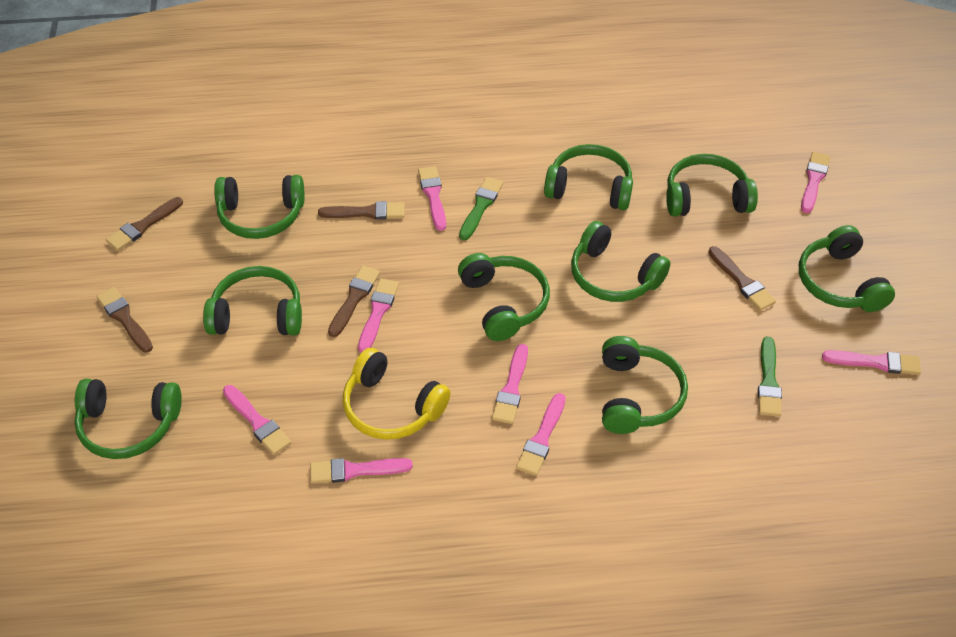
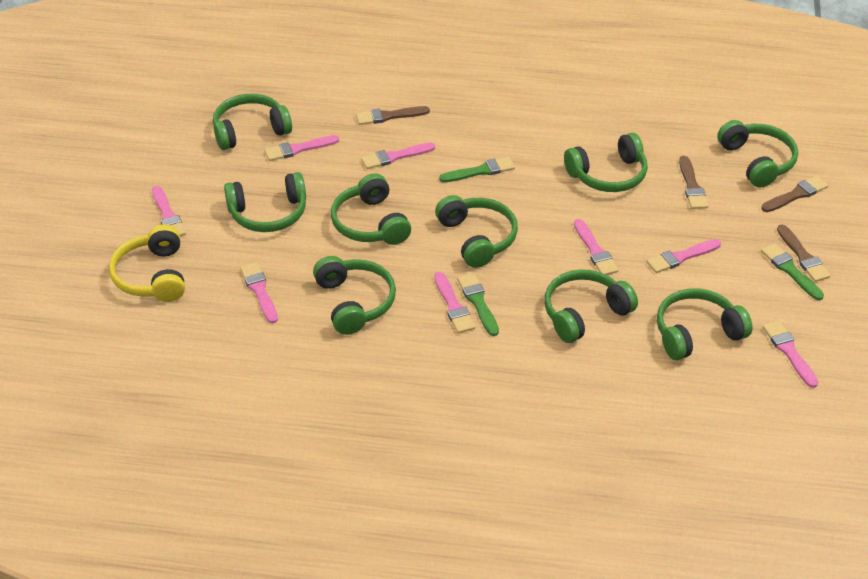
brown brush: [96,287,153,352] [106,197,183,251] [318,201,405,220] [328,266,380,337] [708,246,776,311] = 5 -> [356,106,430,125] [679,156,708,209] [761,176,828,212] [777,225,831,282] = 4
green brush: [459,177,503,240] [758,336,782,417] = 2 -> [439,157,515,182] [457,273,499,336] [761,243,824,300] = 3

